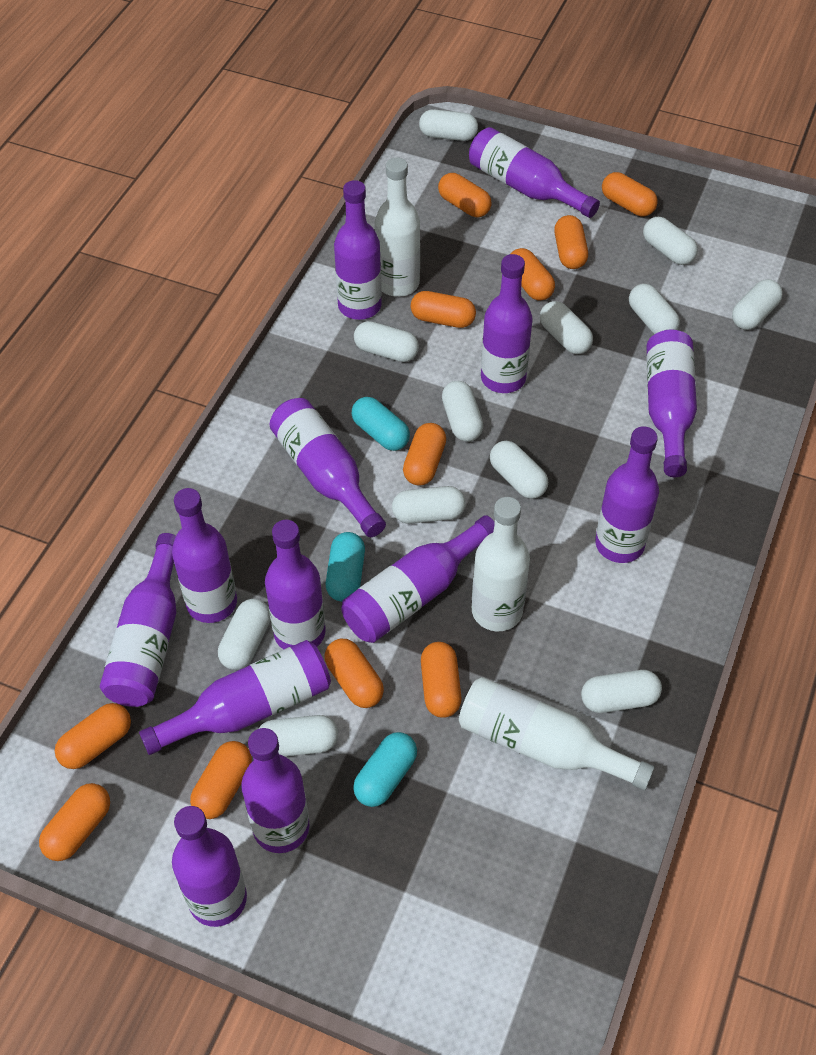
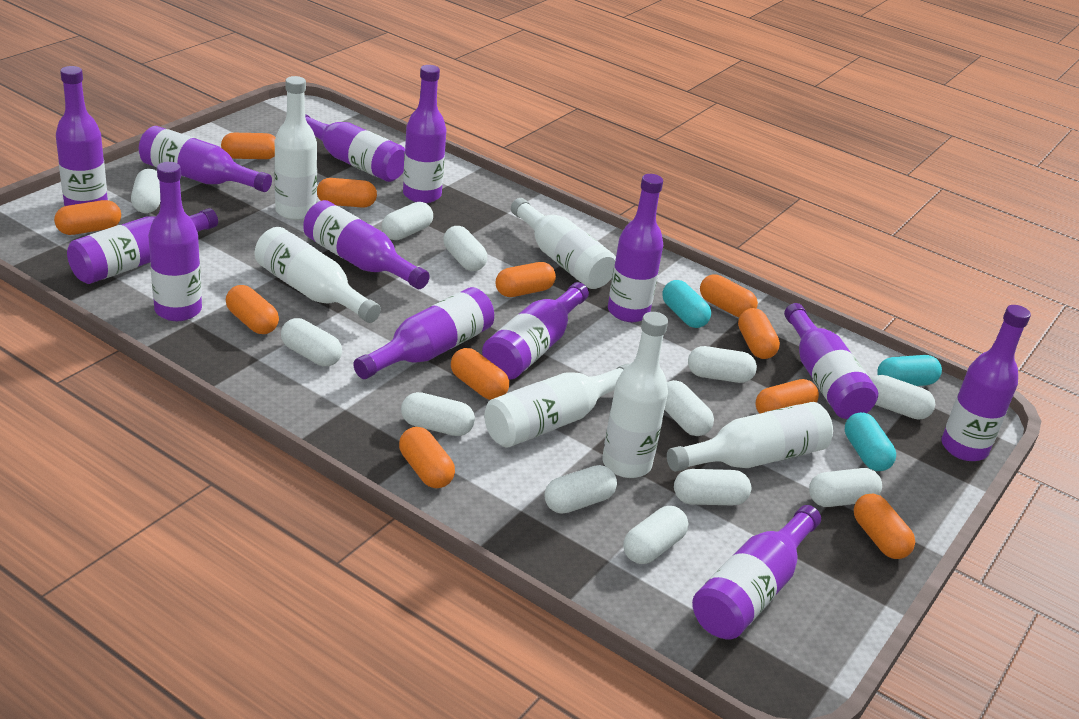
white bottle: [375,157,420,297] [459,677,655,790] [472,497,530,631] = 3 -> [255,227,381,323] [275,76,317,220] [484,364,629,448] [511,198,616,289] [602,312,668,478] [667,402,833,472] = 6

